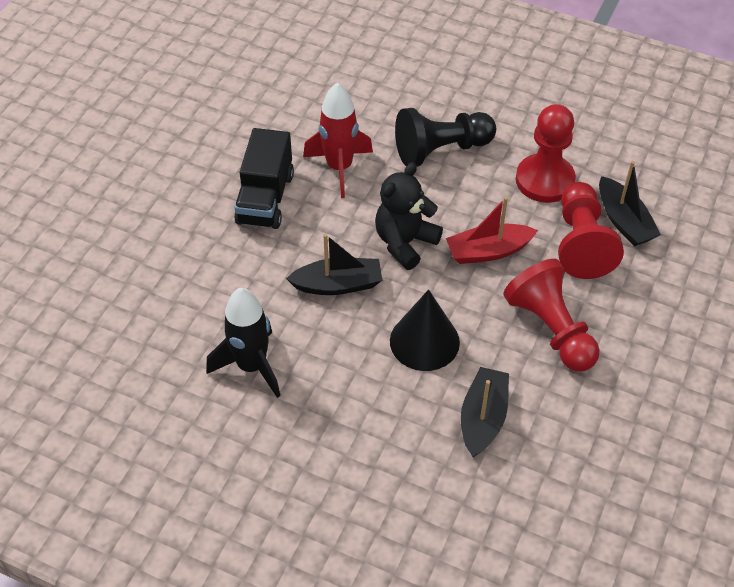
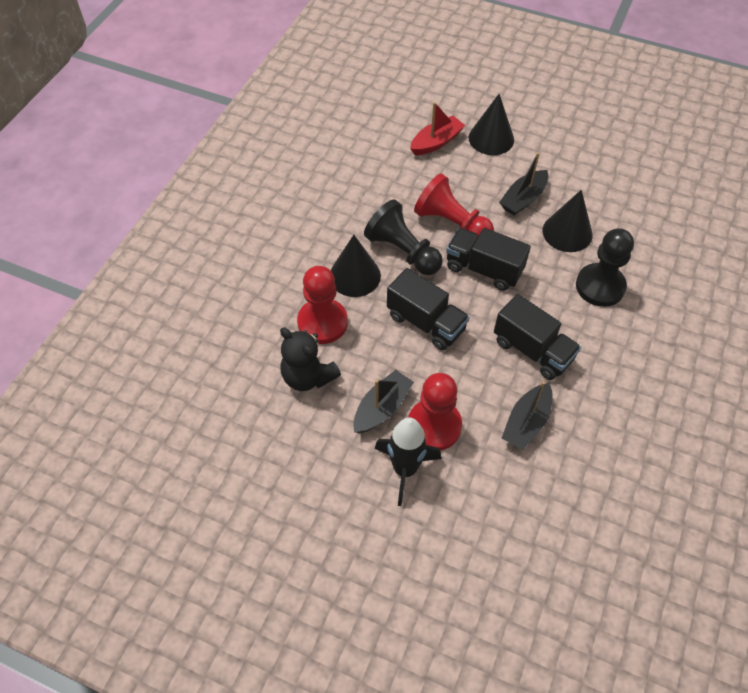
black cone: [390,290,460,371] = 1 -> [330,235,381,297] [468,94,514,155] [543,190,593,252] = 3
black pawn: [395,108,496,167] = 1 -> [364,199,443,275] [576,228,634,307] = 2
black truck: [234,128,294,229] = 1 -> [387,268,470,351] [446,228,531,291] [494,294,581,380] = 3
red rocket: [303,83,373,198] = 1 -> none = 0

